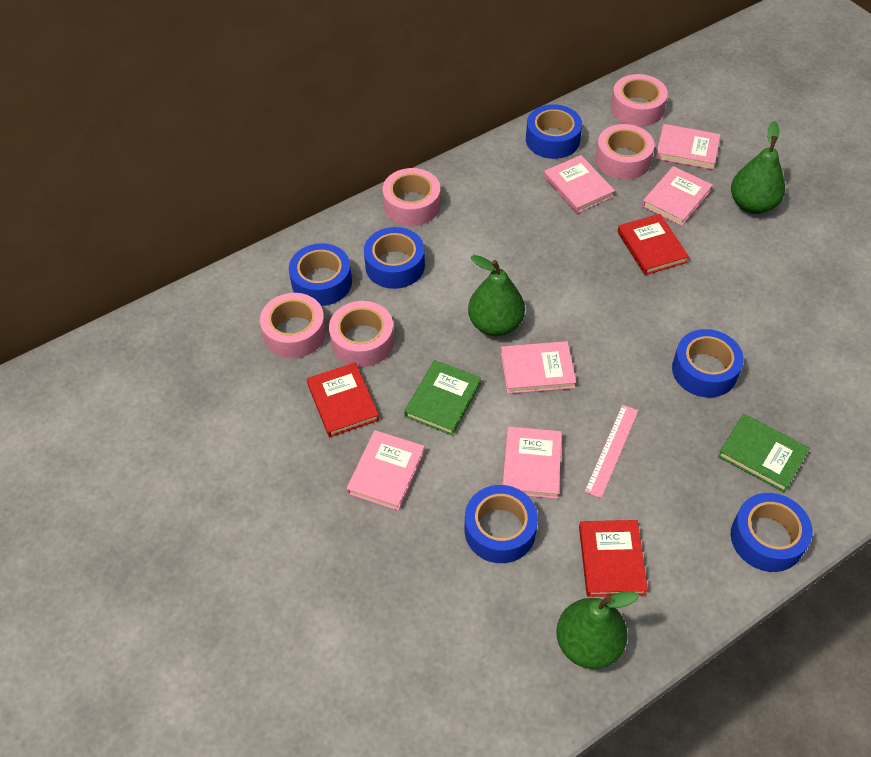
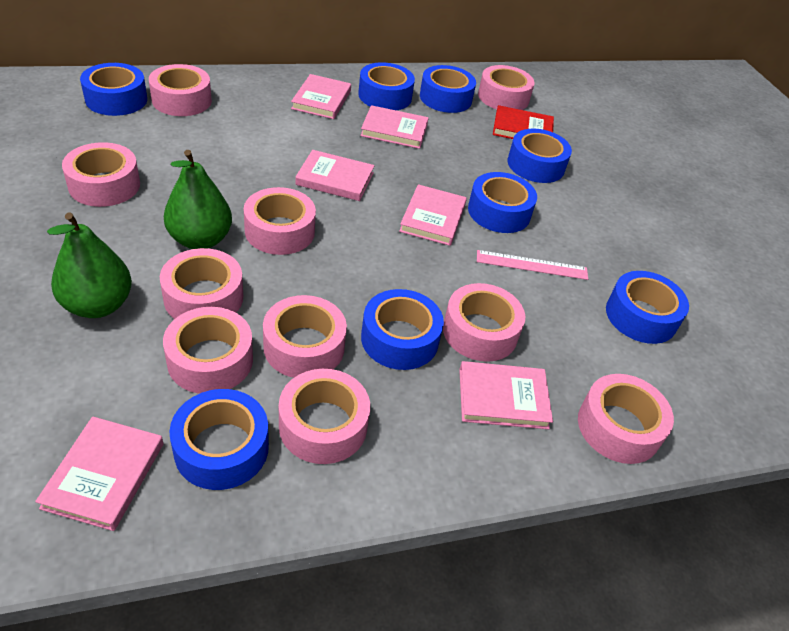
blue tape: [289,243,352,306] [364,227,425,289] [465,485,538,563] [526,104,582,159] [672,329,744,398] [731,493,812,572] = 6 -> [80,63,147,116] [169,389,269,490] [358,62,415,110] [361,289,444,370] [420,65,476,113] [468,172,537,233] [508,128,572,183] [606,271,689,344] = 8
green book: [404,360,481,435] [718,414,810,493] = 2 -> none = 0
green pear: [468,255,525,336] [556,591,639,669] [731,121,785,214] = 3 -> [47,213,132,318] [164,150,232,249] = 2
pink tape: [260,293,326,358] [329,301,394,367] [382,168,440,226] [595,124,654,180] [611,74,668,127] = 5 -> [62,142,140,207] [149,64,212,116] [160,248,243,319] [163,307,253,394] [244,187,316,255] [263,295,347,378] [279,369,370,464] [443,283,525,362] [478,65,535,110] [578,374,674,464] = 10
red book: [307,362,379,437] [579,520,648,597] [617,214,689,275] = 3 -> [493,105,554,139] = 1

